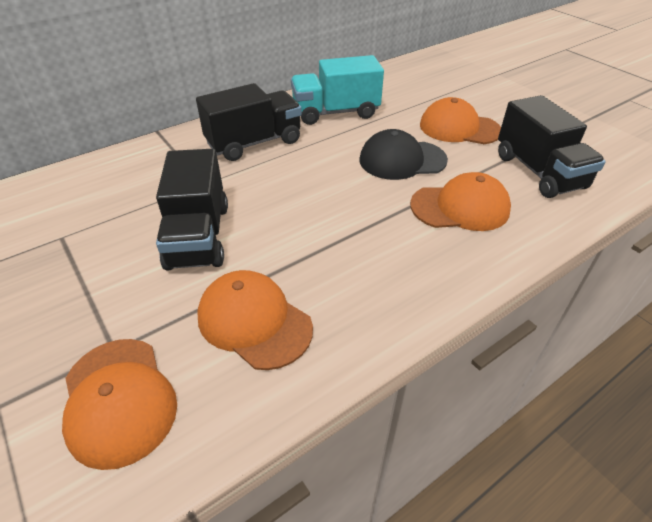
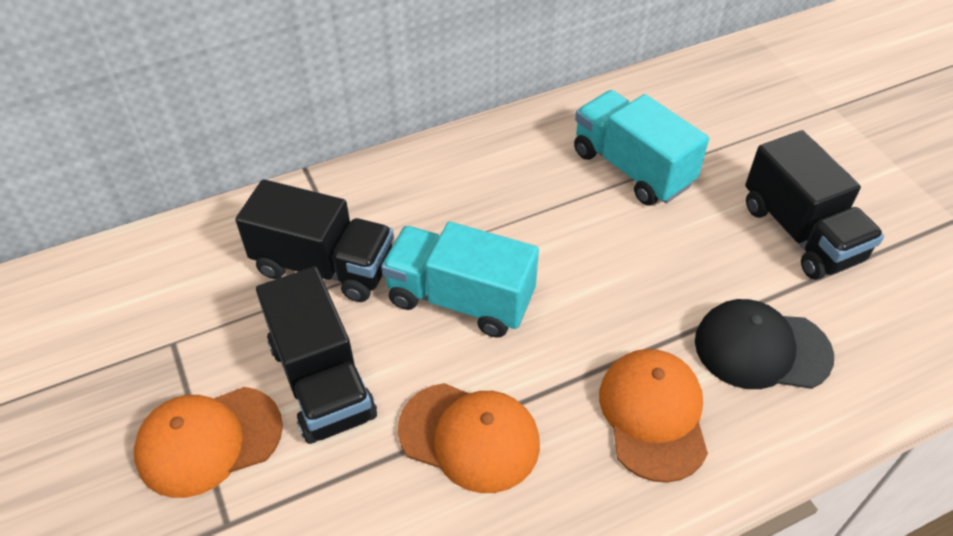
orange cap: [62,339,177,470] [197,270,313,370] [410,172,511,231] [420,97,501,144] = 4 -> [134,387,283,498] [398,383,540,493] [599,349,708,483] = 3
turquoise truck: [291,55,384,125] = 1 -> [381,222,539,338] [574,90,709,206] = 2

